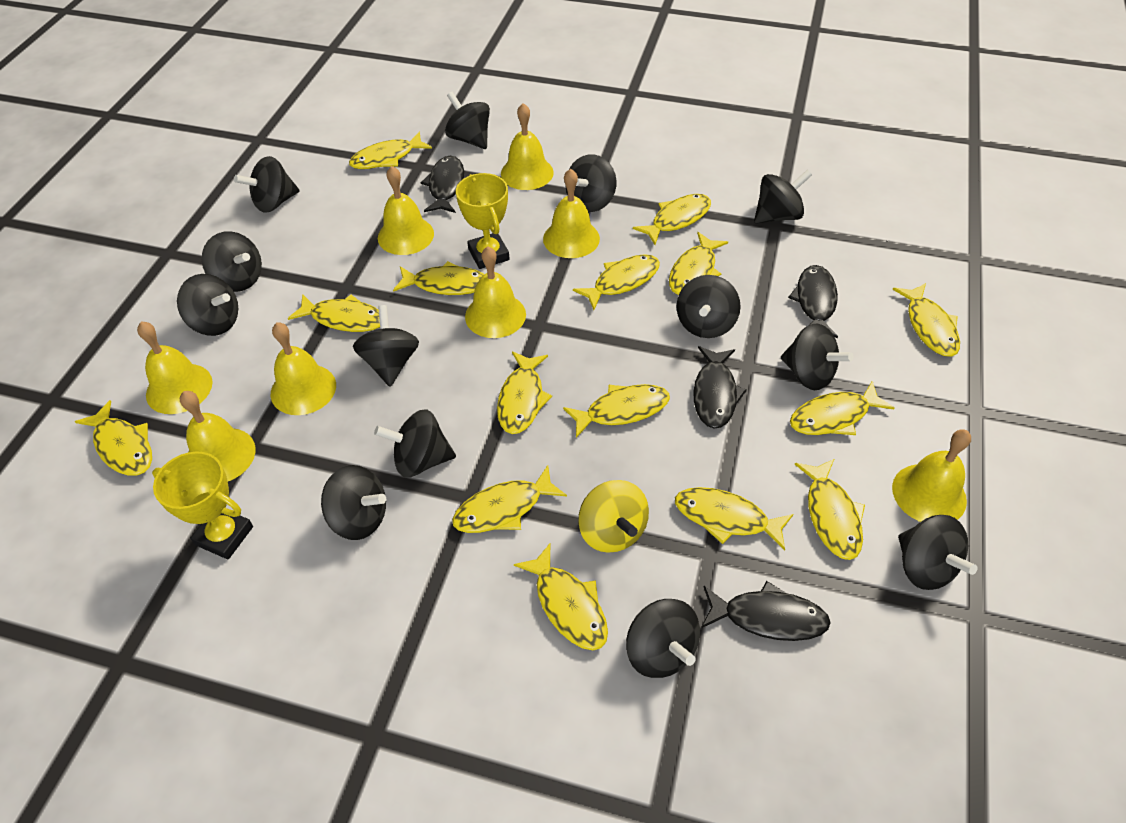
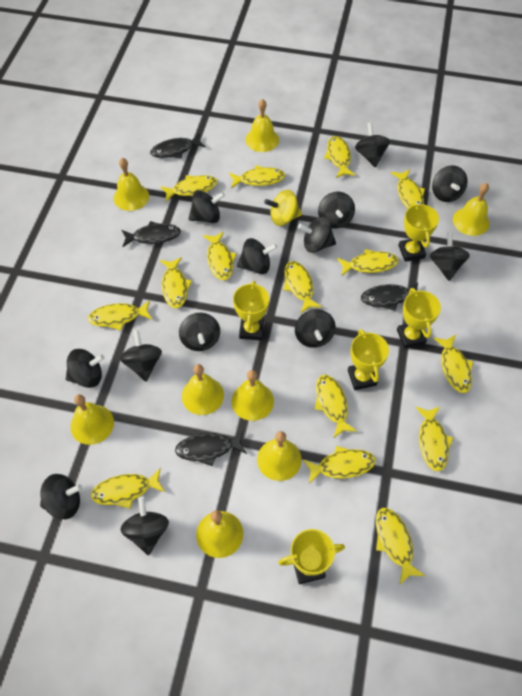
yellow trophy: [152,452,253,559] [456,173,510,269] = 2 -> [233,281,269,341] [278,529,345,584] [348,329,389,390] [397,288,441,348] [398,203,439,262] = 5

